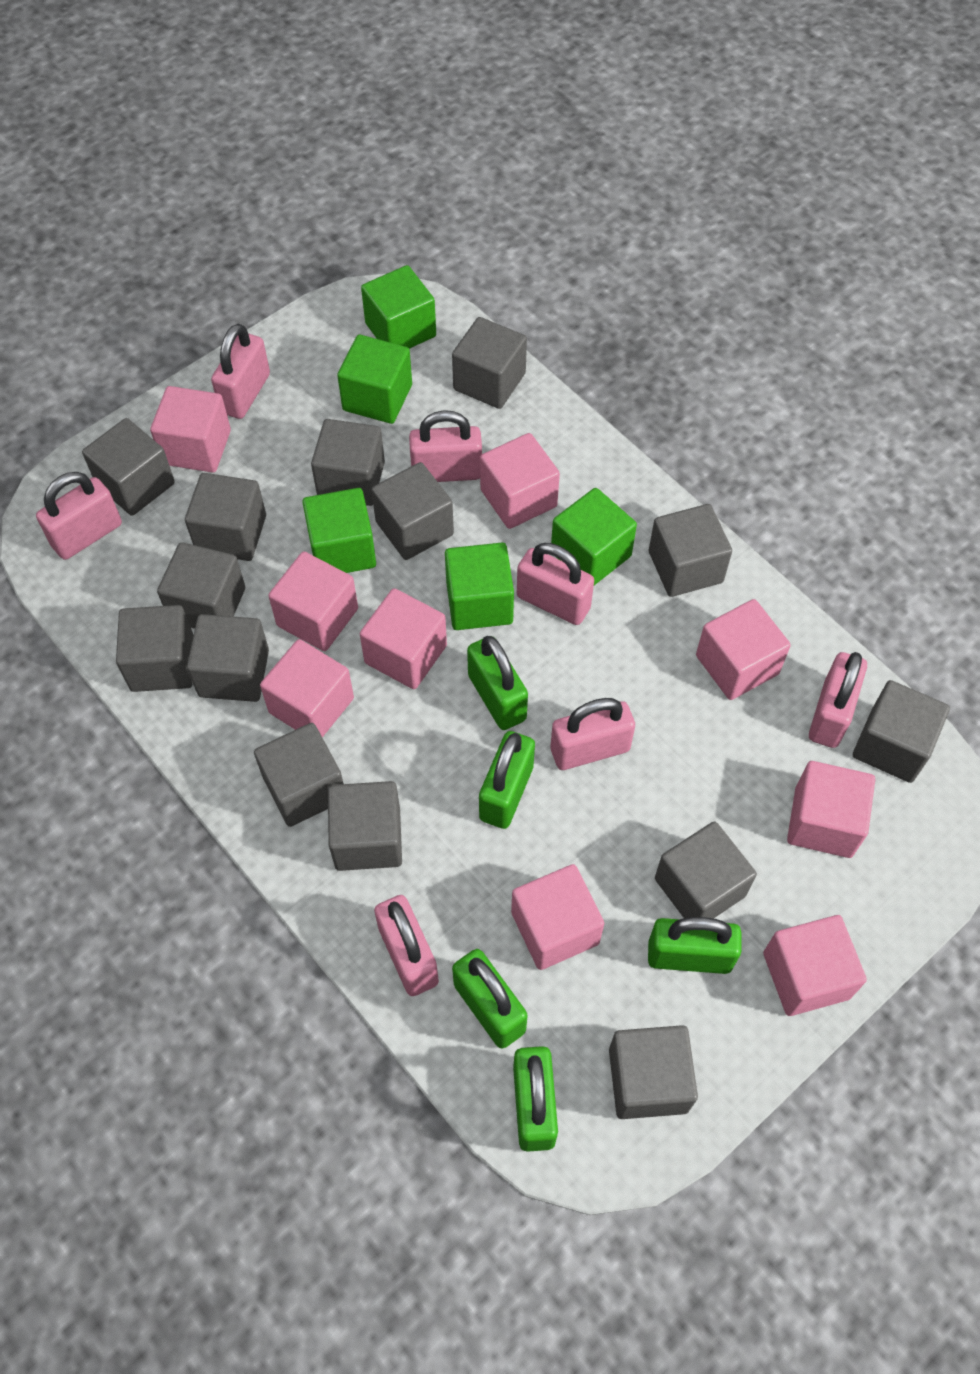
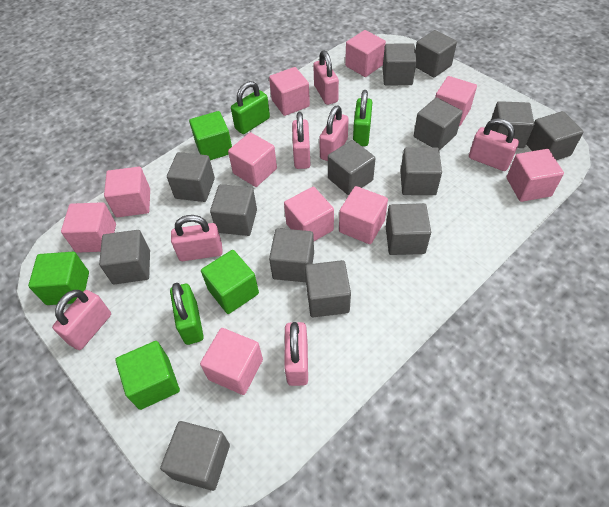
green cube: [302,488,376,573] [337,335,412,424] [361,265,436,349] [445,543,514,630] [551,488,637,585] = 5 -> [28,252,89,305] [115,341,180,410] [189,111,232,160] [201,250,259,314] = 4
green padlock: [452,949,528,1048] [467,636,528,730] [479,731,535,829] [513,1046,558,1152] [648,917,742,974] = 5 -> [170,283,204,345] [231,81,270,134] [353,90,372,146] = 3
pink cube: [150,386,231,473] [260,639,354,737] [268,551,358,651] [360,588,447,689] [480,433,560,529] [511,864,604,970] [696,599,791,700] [763,915,867,1016] [787,761,875,858] = 9 -> [61,202,116,253] [104,167,150,217] [200,328,263,395] [228,132,277,187] [269,67,310,116] [284,187,334,241] [339,186,388,244] [345,30,386,77] [435,76,477,126] [507,149,564,202] = 10

